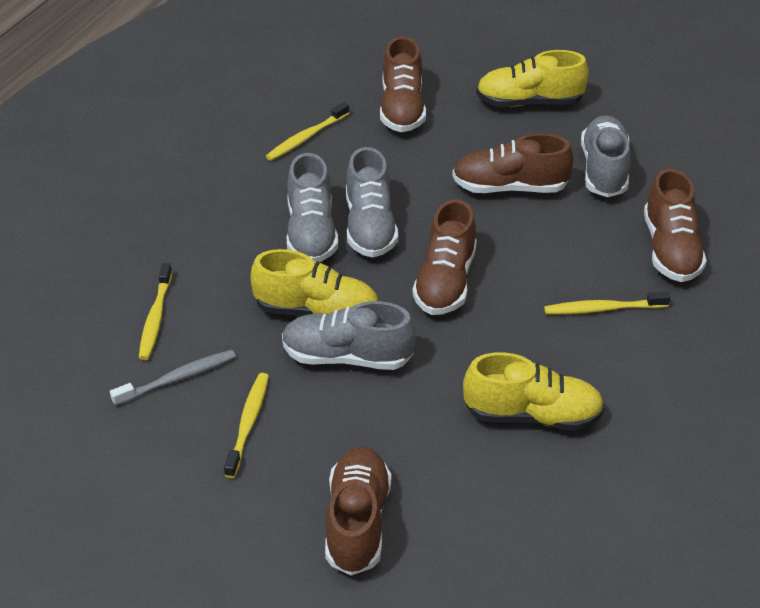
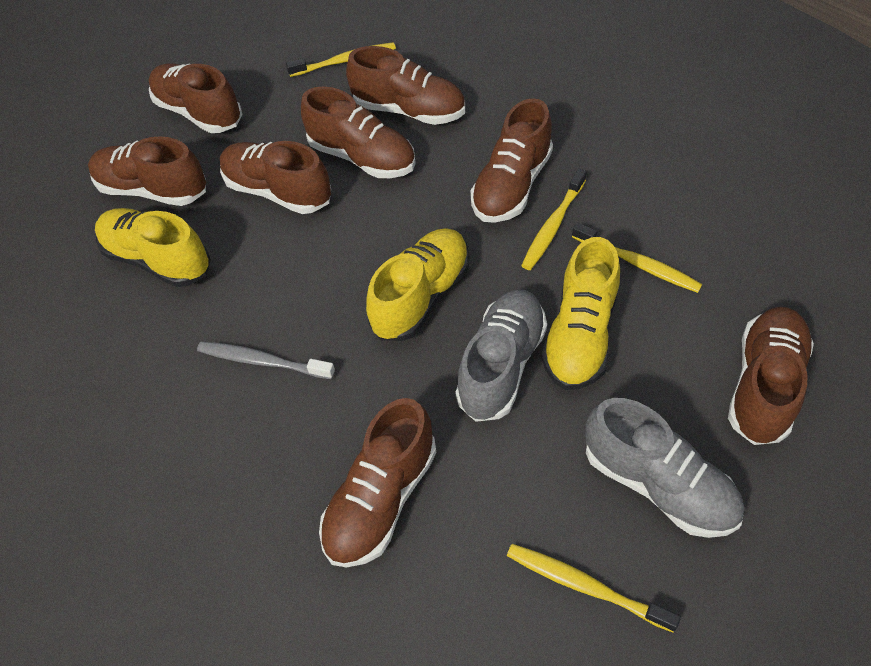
brown shoe: [325,447,391,575] [380,37,426,132] [412,199,477,315] [452,133,574,193] [644,168,707,282] = 5 -> [88,136,206,206] [149,64,242,133] [220,141,331,214] [301,86,416,178] [319,398,436,567] [346,46,465,125] [471,98,553,223] [728,307,814,445] = 8
grey shoe: [282,301,416,370] [287,153,338,262] [346,147,398,258] [581,115,631,197] = 4 -> [455,290,547,422] [585,398,744,538] = 2

